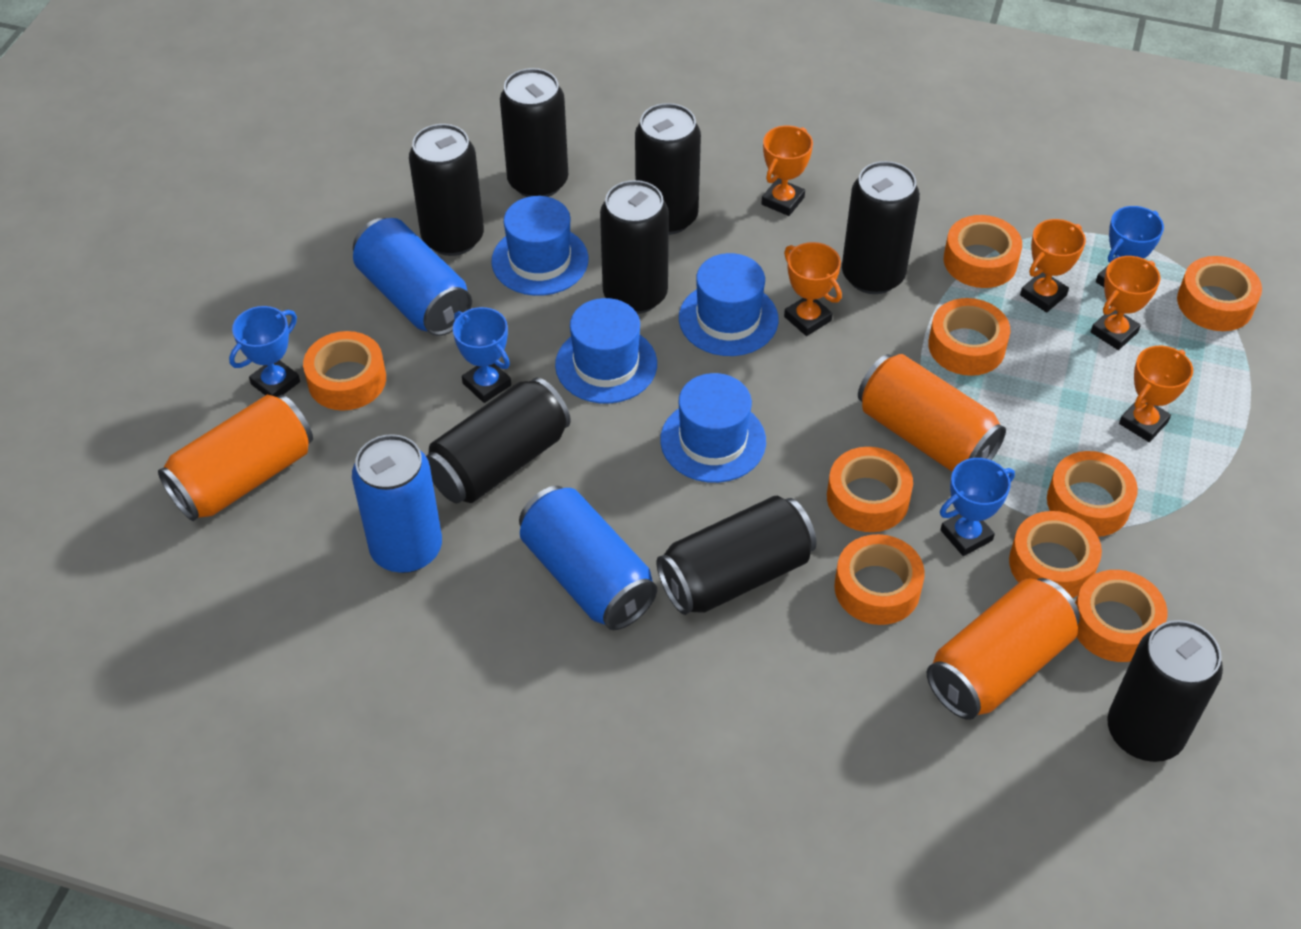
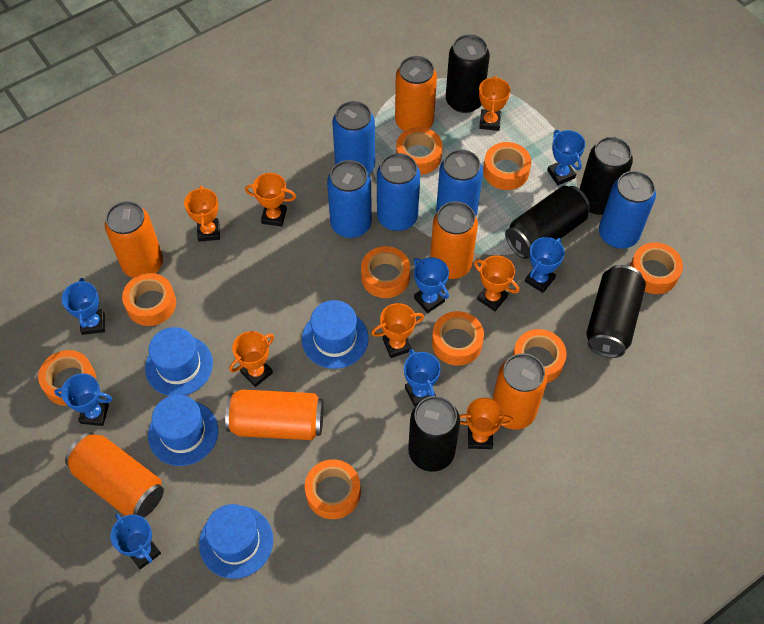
black can: [409,124,484,256] [426,378,571,503] [500,68,568,197] [600,180,669,314] [635,103,701,235] [657,496,817,615] [842,161,920,294] [1108,620,1223,762] = 8 -> [408,396,460,472] [446,34,490,113] [505,186,590,259] [580,137,633,215] [586,265,646,358] = 5
blue can: [352,434,442,573] [353,218,472,336] [519,486,657,630] = 3 -> [327,160,372,238] [332,101,375,174] [377,153,420,231] [436,149,483,216] [599,171,656,249] = 5
blue trophy: [229,306,300,397] [453,307,511,403] [940,458,1015,556] [1096,206,1164,287] = 4 -> [54,373,112,426] [61,278,105,335] [110,514,161,569] [404,349,441,407] [413,257,449,313] [525,237,565,293] [547,130,585,185] = 7
orange can: [158,395,313,521] [858,354,1006,472] [927,578,1080,720] = 3 -> [65,432,164,518] [105,201,163,278] [225,389,324,440] [395,56,437,131] [430,201,478,279] [493,353,547,430] = 6
orange trophy: [761,126,813,216] [784,242,842,336] [1020,219,1086,312] [1091,256,1160,350] [1119,346,1193,442] = 5 -> [184,186,220,242] [229,331,274,387] [245,173,296,227] [371,303,424,358] [459,398,514,449] [474,255,519,311] [479,76,510,131] = 7

